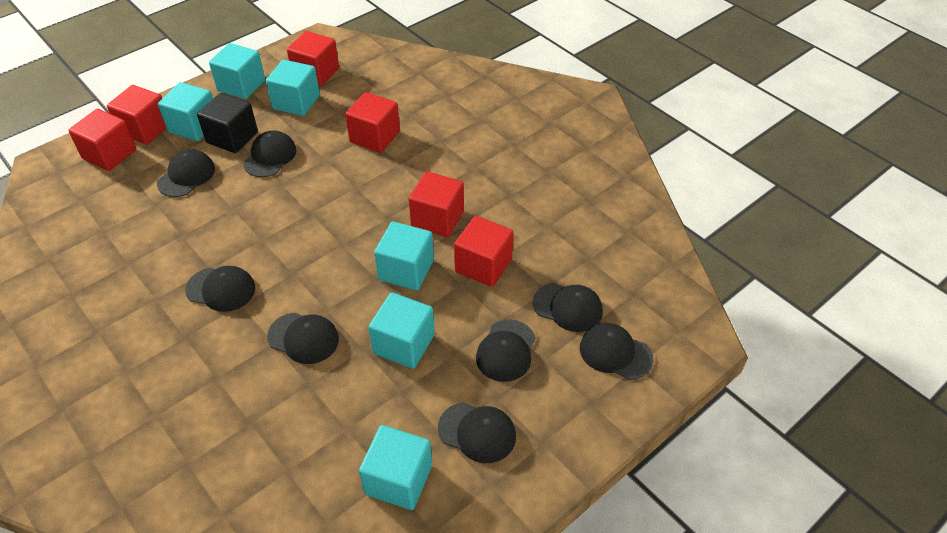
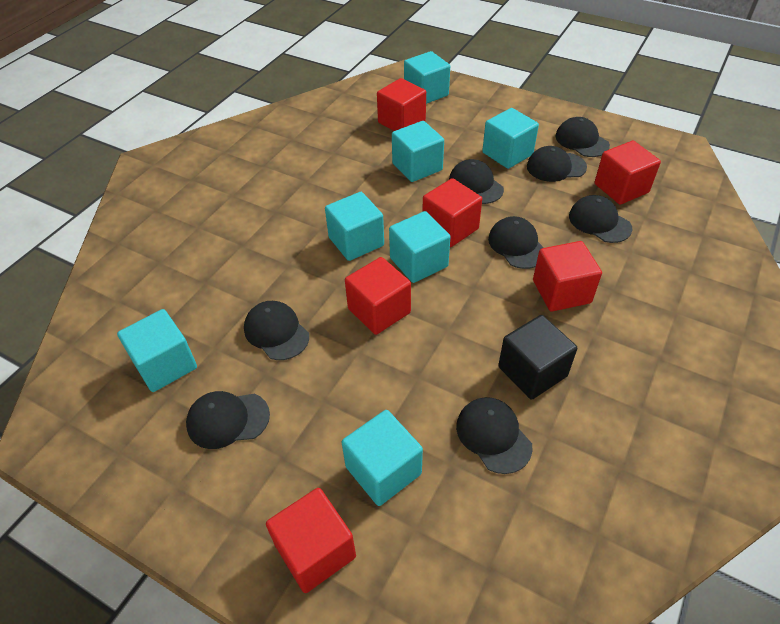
turquoise cube: [158,82,213,141] [209,43,265,99] [266,60,320,116] [359,425,432,510] [369,292,435,369] [374,221,434,290] = 6 -> [117,309,197,392] [325,192,384,261] [342,410,423,506] [389,211,451,283] [392,121,444,182] [404,51,450,104] [482,108,539,169] = 7

